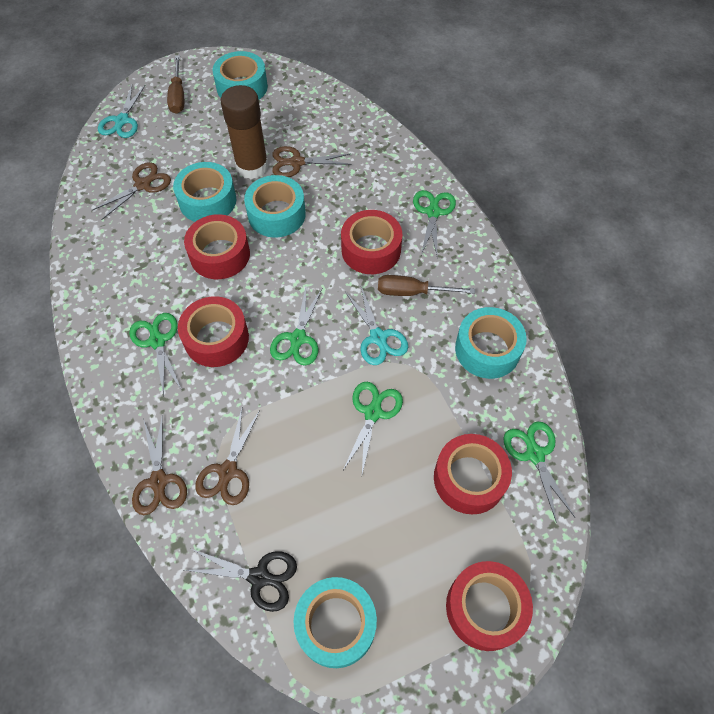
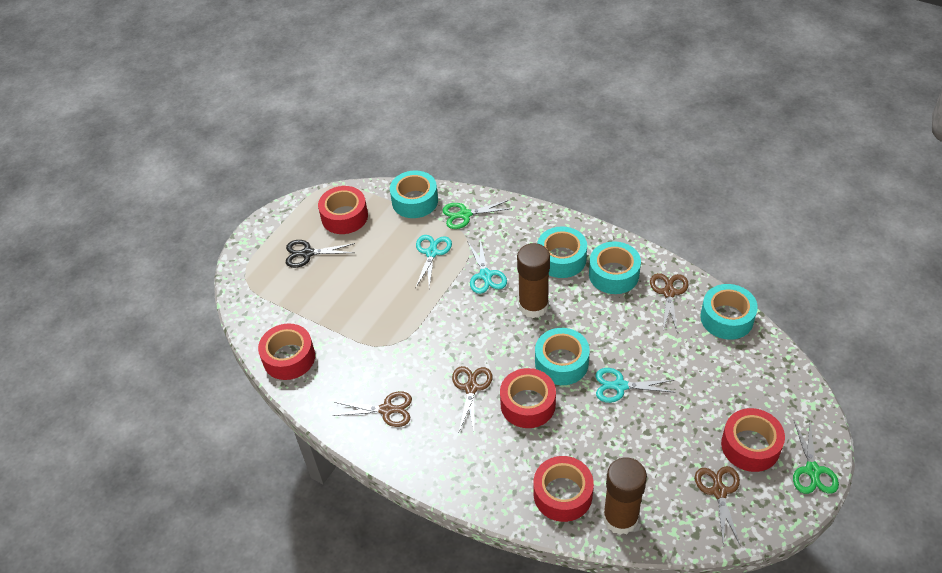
brown glue stick: [221,85,269,179] = 1 -> [517,243,550,318] [603,457,647,535] = 2
brown screwdriver: [167,55,184,114] [378,275,475,296] = 2 -> none = 0
green scissors: [129,313,182,397] [270,287,322,366] [343,382,403,474] [413,190,456,255] [503,421,575,523] = 5 -> [442,200,512,229] [793,421,839,494] = 2
turquoise scissors: [98,85,145,138] [345,287,408,365] = 2 -> [416,235,452,288] [467,239,507,294] [596,368,676,403] = 3

